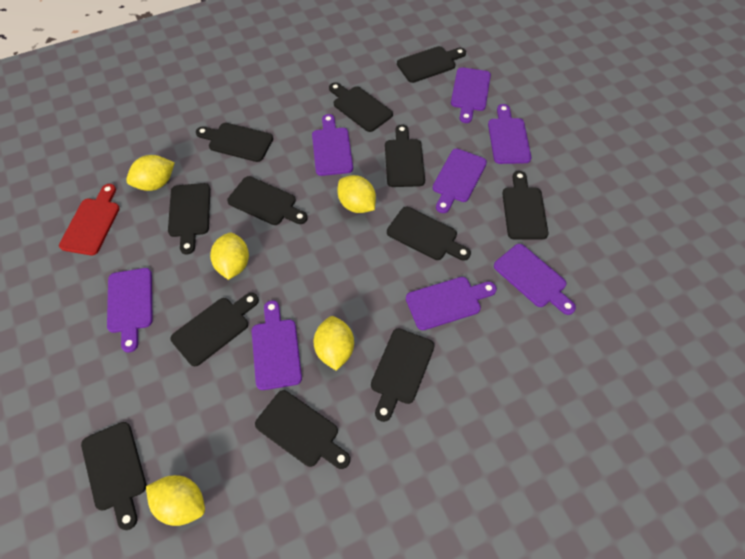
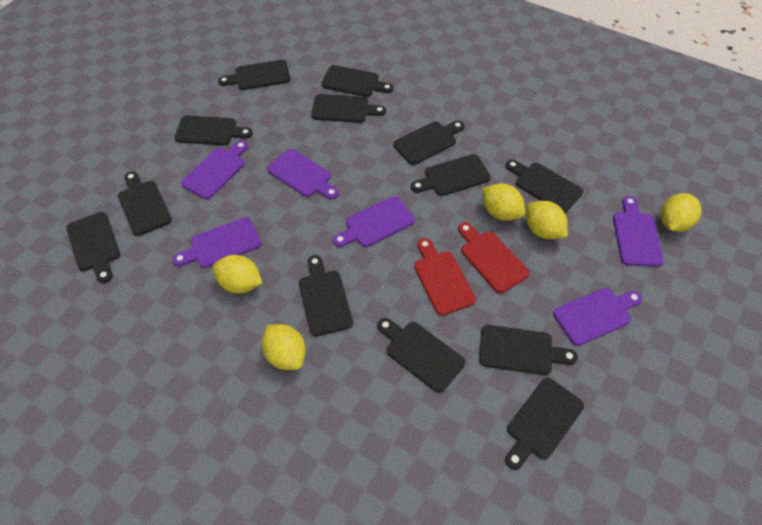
black cutting board: [81,422,146,530] [168,183,210,254] [171,293,259,366] [196,123,273,162] [227,176,308,225] [255,390,350,469] [329,82,393,132] [371,328,435,422] [385,124,425,187] [387,207,471,261] [397,46,466,83] [502,171,548,240] = 12 -> [66,212,120,283] [118,171,172,236] [174,115,253,146] [218,60,291,90] [299,255,353,337] [311,94,386,123] [321,65,393,97] [377,318,465,393] [393,121,464,165] [411,154,491,196] [479,325,578,375] [505,159,583,213] [505,377,584,470] = 13
purple cutting board: [107,268,153,353] [252,300,302,390] [312,114,353,176] [406,277,497,330] [433,149,487,213] [451,67,491,123] [488,104,531,164] [494,244,576,315] = 8 -> [172,217,262,268] [181,140,248,199] [267,149,339,200] [333,196,415,247] [553,288,642,346] [613,196,664,267] = 6
red cutting board: [59,184,120,255] = 1 -> [414,238,476,316] [458,222,530,293] = 2

